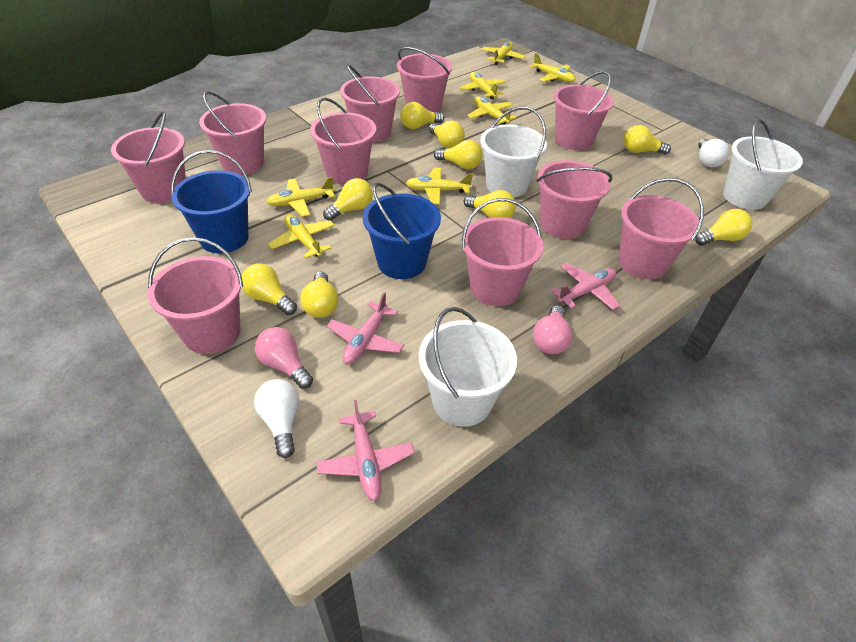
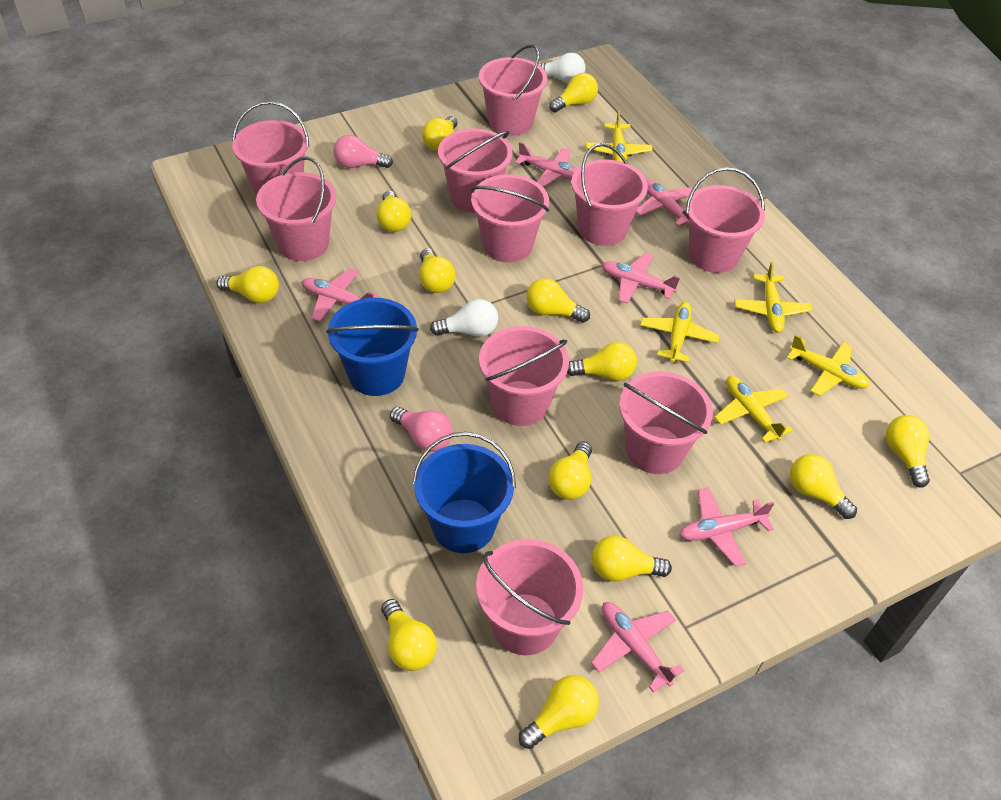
pink plane: [316,400,415,501] [327,292,404,364] [551,263,620,310] = 3 -> [302,268,379,322] [515,142,577,187] [591,602,685,693] [602,253,680,304] [636,180,692,226] [680,487,774,567] = 6
white bucket: [419,307,517,427] [480,107,547,197] [723,119,803,210] = 3 -> none = 0
yellow light bulb: [242,263,297,315] [300,271,338,318] [323,178,373,221] [400,102,444,129] [429,121,465,149] [434,140,483,169] [464,190,516,218] [623,125,671,155] [695,209,752,246] = 9 -> [216,266,279,303] [376,191,411,232] [381,599,437,671] [419,248,455,293] [422,116,458,151] [519,675,599,749] [526,278,590,323] [548,441,592,500] [549,73,598,112] [567,342,637,381] [592,536,672,582] [790,454,857,519] [886,415,930,488] = 13
yellow plane: [267,177,335,217] [268,214,335,258] [406,167,473,205] [459,72,505,99] [467,97,516,125] [481,42,526,65] [530,53,576,82] = 7 -> [586,111,653,162] [640,302,720,363] [714,376,793,443] [734,262,812,333] [787,334,870,396] = 5

